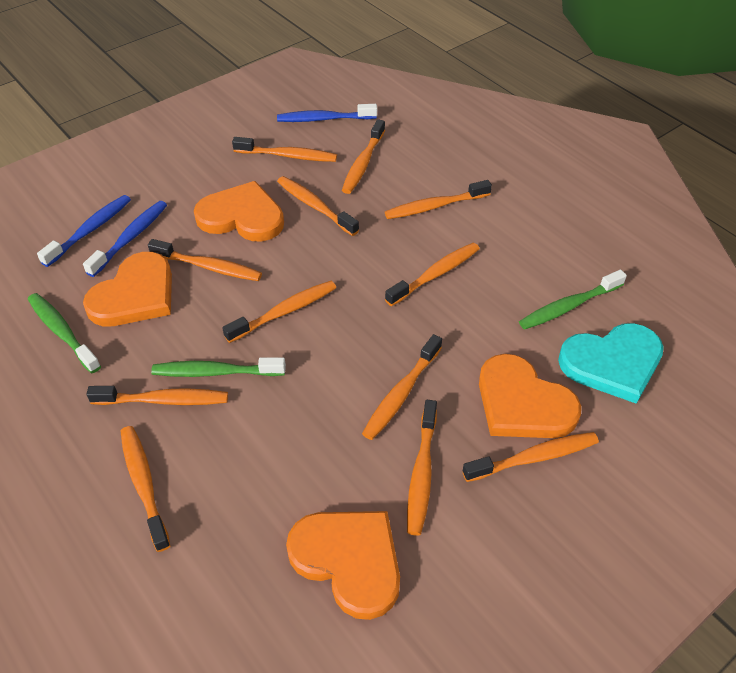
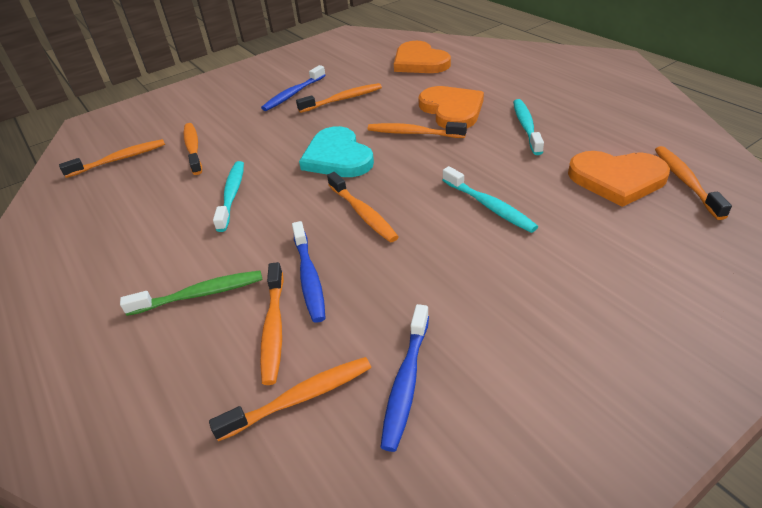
green toothbrush: [28,293,101,373] [151,357,286,377] [519,269,627,330] = 3 -> [120,270,262,316] = 1
orange heart: [83,252,172,326] [194,181,284,241] [286,511,400,620] [479,354,581,438] = 4 -> [394,41,451,73] [418,86,484,129] [568,151,670,207] = 3
orange toothbrush: [87,386,228,405] [121,426,170,552] [148,239,262,281] [222,281,336,343] [232,137,337,162] [277,176,359,236] [342,119,385,194] [362,334,442,440] [385,180,492,219] [385,243,480,306] [407,400,437,536] [463,432,599,482] = 12 -> [59,139,165,178] [184,123,202,175] [209,357,371,441] [260,262,284,385] [296,83,382,113] [327,172,399,242] [368,122,467,138] [655,146,732,220] = 8
turquoise toothbrush: none = 0 -> [213,161,244,232] [443,166,538,233] [513,99,544,155] = 3

